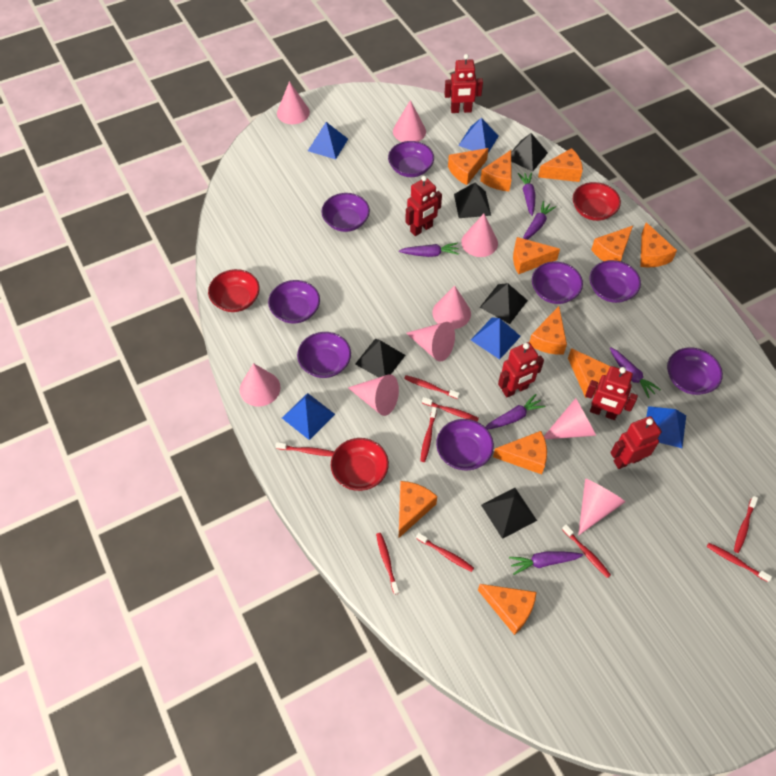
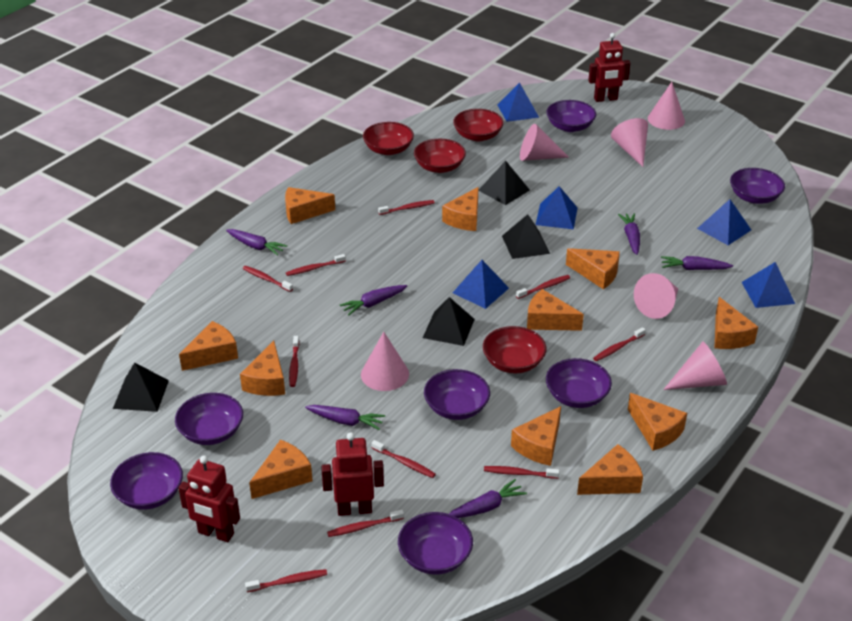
black pyramid: [355,339,405,377] [454,182,491,218] [479,283,528,324] [481,488,537,539] [511,133,548,172] = 5 -> [113,363,169,412] [423,297,475,346] [478,160,530,205] [502,214,550,259] = 4
pink cone: [240,363,281,407] [277,81,310,124] [348,374,399,416] [393,100,426,142] [406,322,455,362] [432,286,471,329] [461,214,498,257] [544,398,596,439] [578,479,625,536] = 9 -> [361,332,409,391] [520,124,569,161] [611,118,648,167] [634,273,678,319] [648,82,685,130] [663,342,727,390] = 6
purple bowl: [268,280,320,324] [297,332,351,378] [321,193,370,232] [388,141,434,177] [436,419,494,471] [532,261,583,304] [589,260,641,303] [667,347,723,395] = 8 -> [110,452,183,510] [175,393,243,445] [398,512,473,574] [424,369,490,420] [546,100,596,132] [546,358,612,408] [730,168,785,204] = 7
red bowl: [208,269,260,312] [331,438,389,491] [573,182,621,221] = 3 -> [363,122,414,155] [414,139,466,173] [453,109,504,141] [483,326,546,374] = 4
red robot: [405,176,442,236] [444,54,483,113] [498,342,544,398] [585,366,638,420] [610,416,662,469] = 5 -> [178,455,240,542] [321,432,384,516] [588,33,630,102] = 3
red toothbrush: [276,442,334,456] [376,533,399,595] [404,375,460,399] [416,533,474,572] [420,407,437,462] [422,397,479,422] [562,524,611,578] [707,543,772,582] [734,496,758,553] = 9 -> [243,266,293,292] [245,569,327,592] [286,254,346,276] [289,336,299,387] [327,510,404,537] [372,440,436,478] [378,200,435,215] [484,466,560,479] [516,275,570,299] [593,327,646,361] = 10

